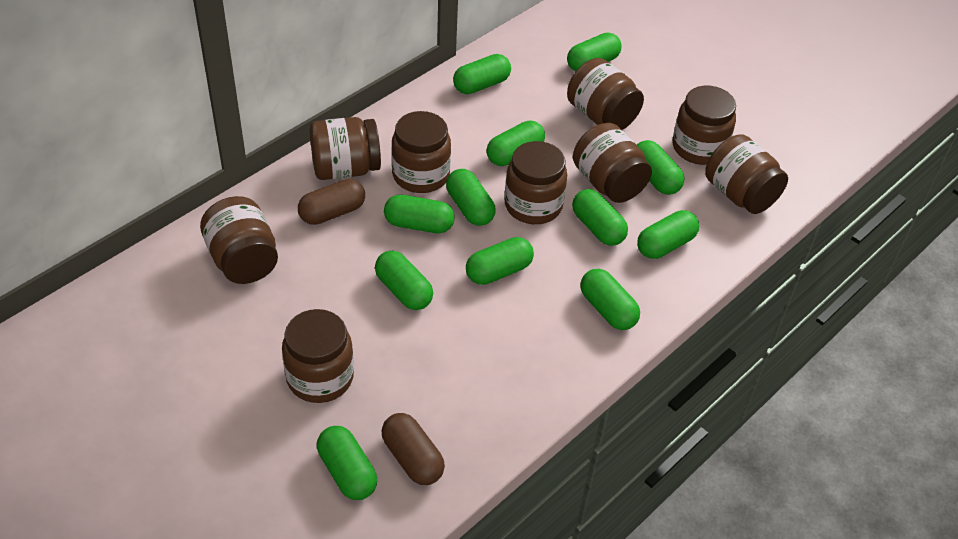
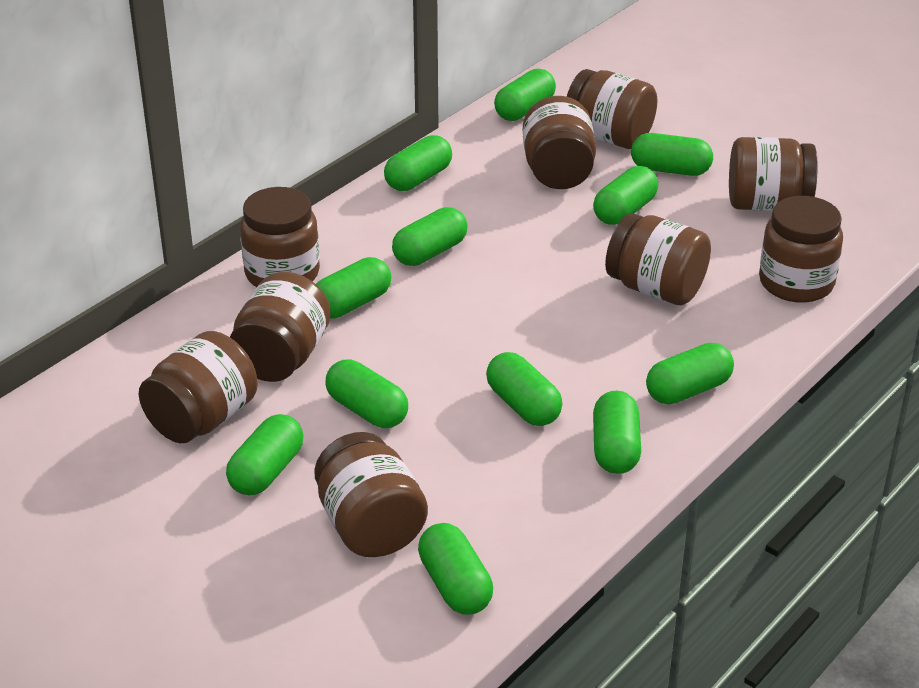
brown capsule: [298,179,365,225] [382,413,445,485] = 2 -> none = 0

